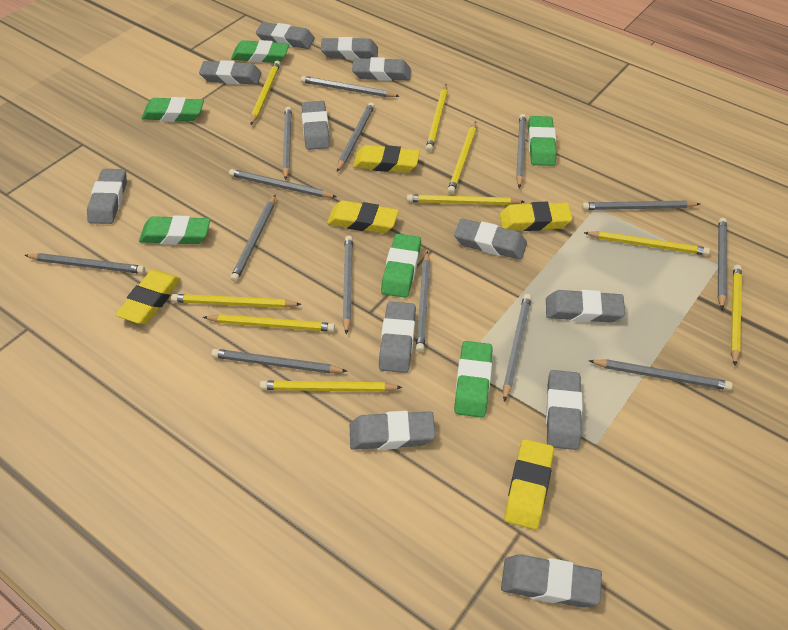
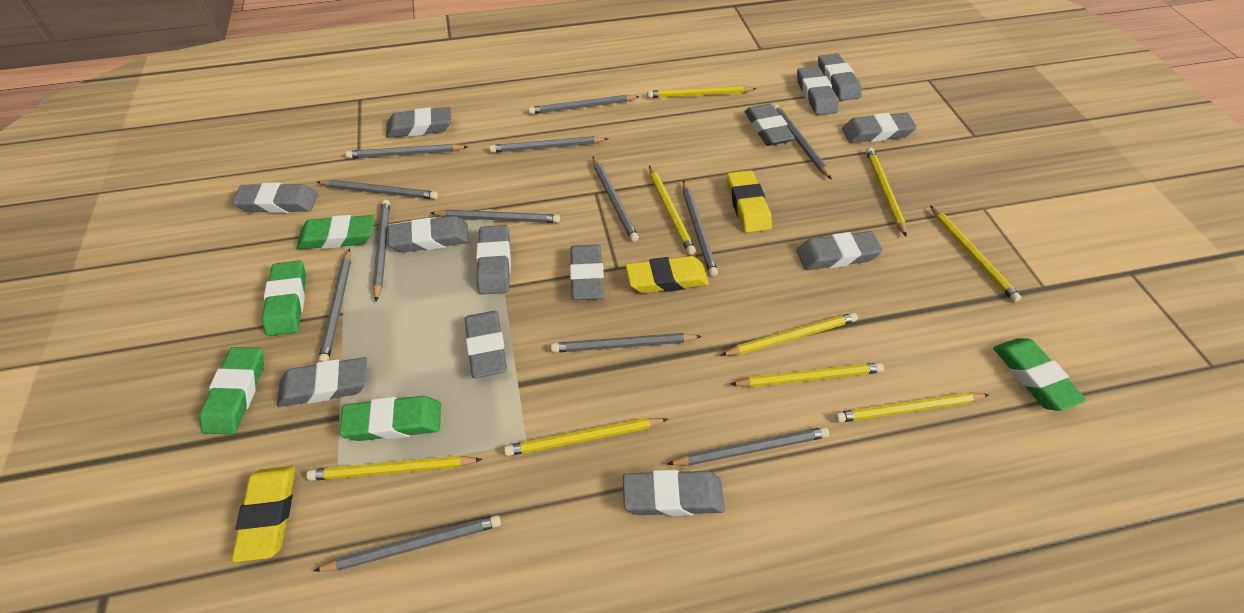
green eraser: [139,215,210,245] [142,97,204,122] [231,40,289,63] [381,234,421,298] [454,341,493,418] [528,116,557,166] = 6 -> [199,347,264,435] [262,260,306,336] [297,215,374,249] [339,396,441,441] [993,338,1087,411] = 5
grey eraser: [87,169,127,224] [199,60,261,85] [256,22,315,49] [302,101,330,150] [321,37,378,59] [350,411,436,450] [352,57,411,81] [379,302,416,373] [454,219,527,260] [501,554,602,608] [546,290,625,323] [546,370,583,450] = 12 -> [233,183,318,213] [277,357,367,407] [386,107,452,138] [388,216,469,252] [465,311,507,378] [476,225,511,295] [570,244,604,300] [623,470,725,516] [745,104,795,146] [796,231,883,270] [797,66,839,115] [818,53,862,101] [842,113,917,143] = 13
grey pencil: [24,253,145,274] [211,349,347,373] [229,169,337,198] [230,195,275,282] [282,107,292,180] [301,76,399,97] [337,102,375,172] [342,236,353,335] [416,251,430,353] [503,294,531,402] [516,114,526,188] [582,201,700,210] [588,359,733,390] [718,218,727,309] = 14 -> [314,515,501,572] [317,180,438,200] [318,248,351,362] [346,144,468,158] [373,200,390,301] [431,210,560,223] [489,136,608,153] [528,95,640,114] [551,333,702,353] [593,157,639,242] [668,427,829,466] [683,181,718,277] [773,105,832,179] = 13
yellow eraser: [116,270,181,324] [327,201,399,233] [353,145,420,173] [499,202,573,231] [505,439,554,530] = 5 -> [232,466,296,562] [626,256,709,293] [727,170,772,233] = 3

